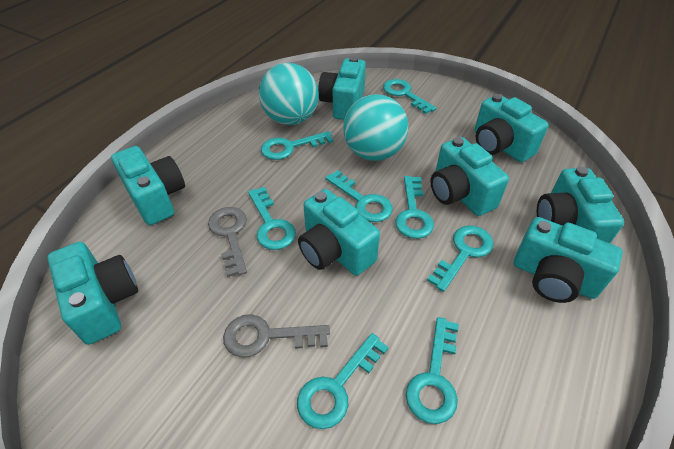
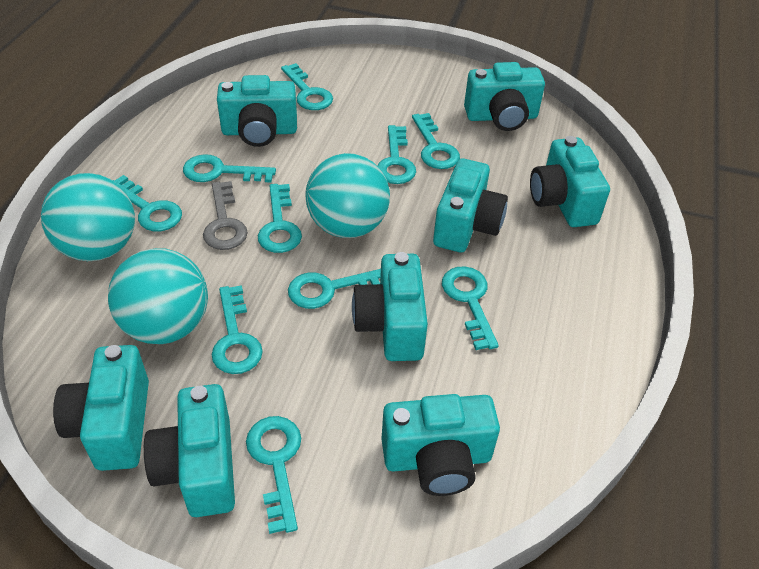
grey key: [208,207,247,277] [223,314,330,357] = 2 -> [203,181,248,250] = 1
turquoise ball: [259,63,319,125] [343,94,409,161] = 2 -> [41,173,135,261] [108,248,208,344] [306,153,390,238] = 3
turquoise key: [248,187,296,250] [261,131,334,160] [297,333,389,429] [325,170,393,222] [383,79,436,114] [396,176,434,239] [406,317,459,424] [427,226,493,292] = 8 -> [112,175,182,231] [183,154,276,183] [211,285,263,374] [246,416,301,534] [258,184,302,253] [281,63,333,110] [288,269,381,309] [377,125,416,184] [412,113,460,169] [442,266,499,350] = 10

